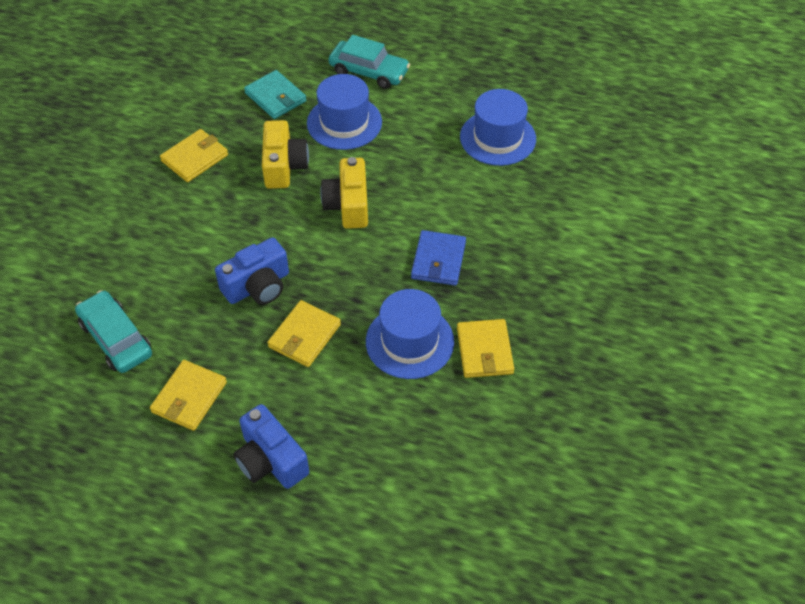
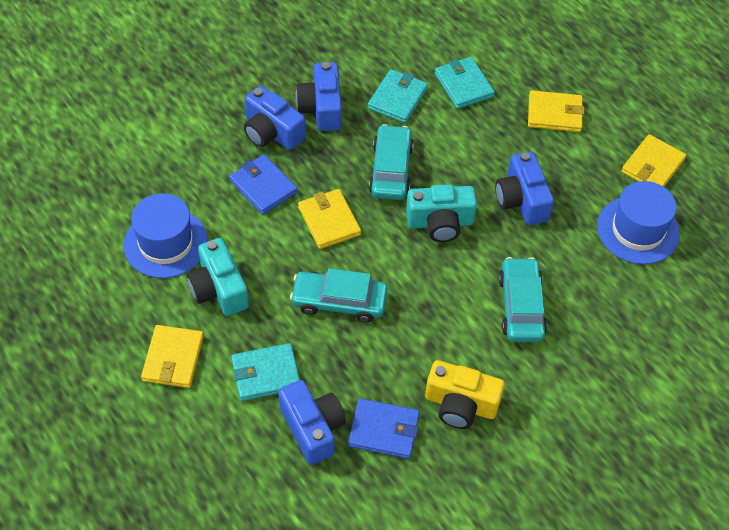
blue camera: [215,237,289,305] [234,404,309,489] = 2 -> [244,85,306,150] [278,380,346,465] [296,62,342,131] [495,151,554,225] = 4
blue hat: [307,74,382,150] [366,289,454,379] [460,89,536,166] = 3 -> [123,193,208,278] [597,181,680,264] = 2
blue wallet: [411,230,466,286] = 1 -> [229,154,298,215] [348,398,420,459] = 2
turquoise camera: none = 0 -> [187,238,249,316] [406,184,477,242] = 2
turquoise car: [75,290,152,373] [329,35,410,89] = 2 -> [290,268,387,322] [369,124,414,200] [498,257,547,342] = 3
turquoise wallet: [244,70,307,119] = 1 -> [231,343,300,401] [368,69,428,123] [435,57,495,109] = 3
yellow camera: [262,120,309,189] [320,157,368,229] = 2 -> [425,360,505,429] = 1

